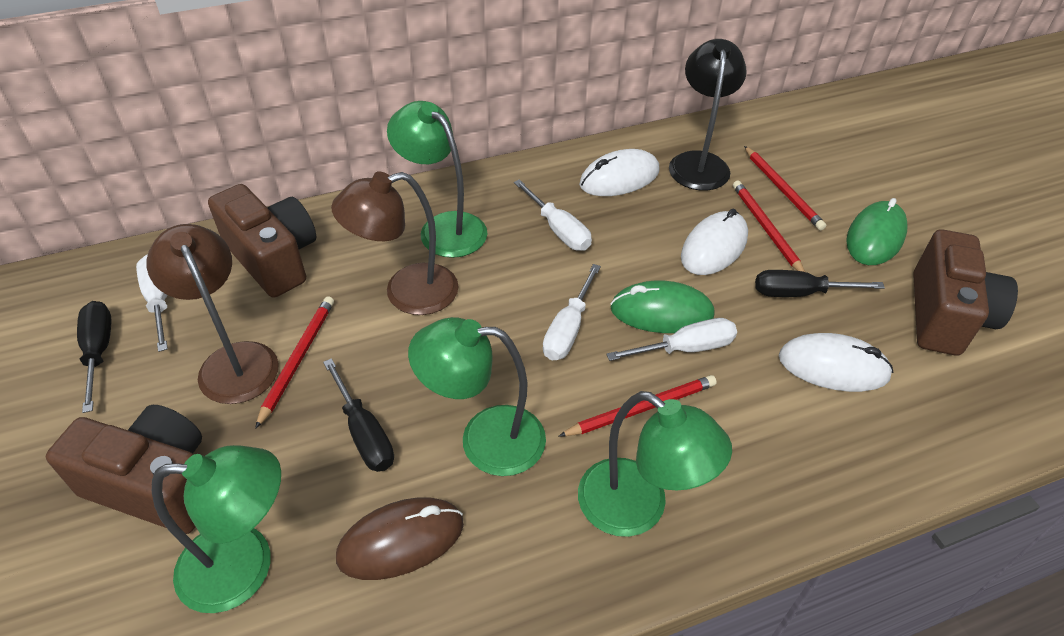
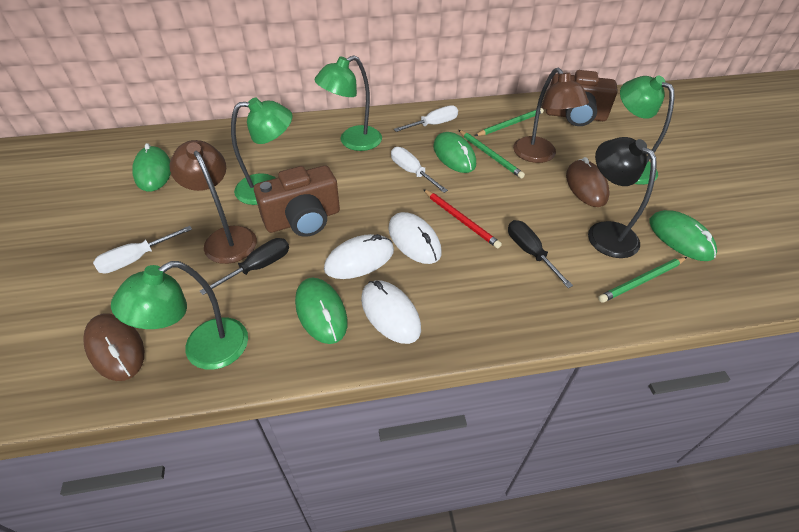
black screwdriver: [77,301,111,413] [323,358,394,472] [755,270,885,297] = 3 -> [200,238,289,295] [508,220,573,288] = 2
brown camera: [46,405,202,534] [208,184,316,298] [913,229,1018,355] = 3 -> [254,165,340,237] [546,70,618,126] = 2
brown mouse: [336,497,464,580] = 1 -> [83,313,144,381] [566,157,609,207] = 2
green mouse: [610,281,715,333] [846,198,908,265] = 2 -> [133,143,171,192] [295,278,348,344] [433,132,476,173] [649,210,717,261] = 4
green pencil: none = 0 -> [459,130,525,179] [475,108,544,136] [598,257,687,303] = 3
red pencil: [255,296,334,429] [559,375,717,436] [733,181,805,272] [744,146,826,230] = 4 -> [423,189,502,248] = 1
white screwdriver: [136,254,168,352] [514,179,592,251] [543,264,601,360] [606,318,737,361] = 4 -> [93,226,192,273] [391,147,448,193] [394,105,458,132] = 3

